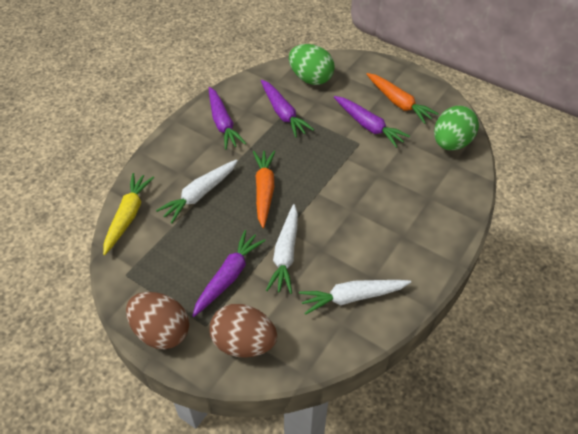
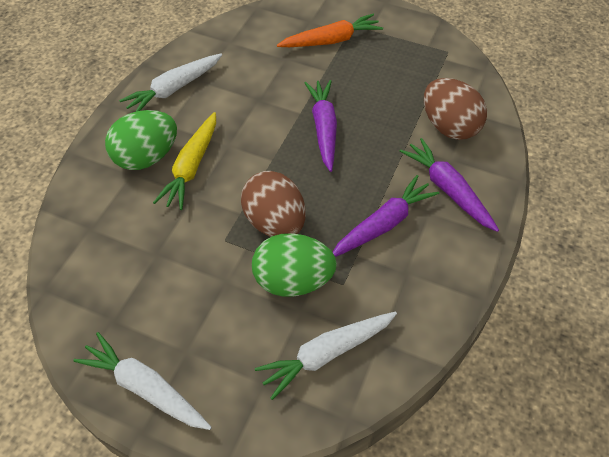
orange carrot: [253,150,275,228] [366,73,439,124] = 2 -> [277,14,383,47] = 1
purple carrot: [192,230,266,317] [209,87,246,150] [261,80,314,138] [334,96,410,148] = 4 -> [304,80,337,172] [332,175,439,257] [400,138,499,232] = 3

